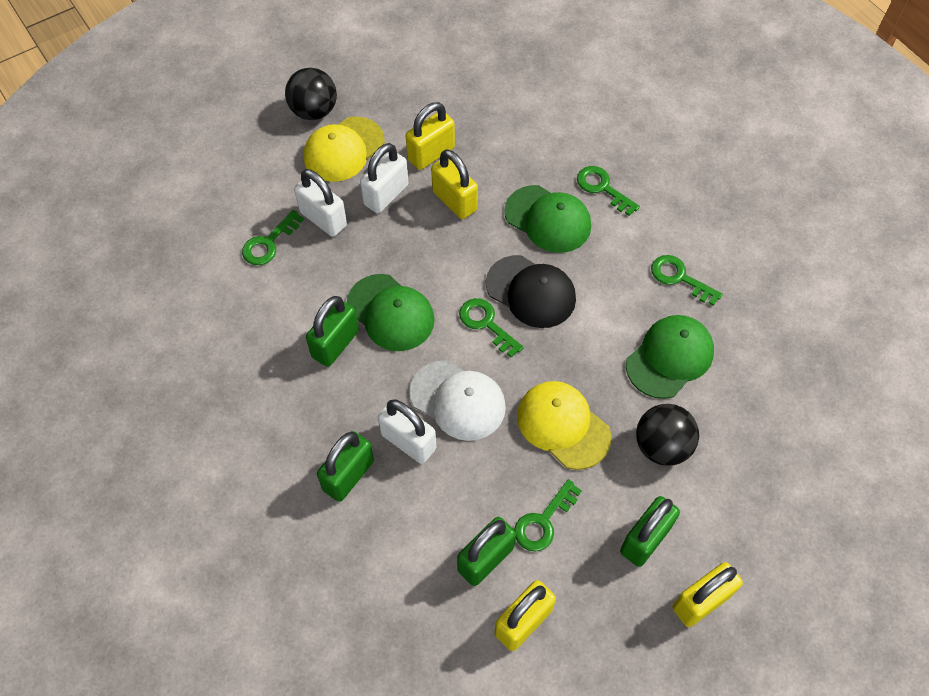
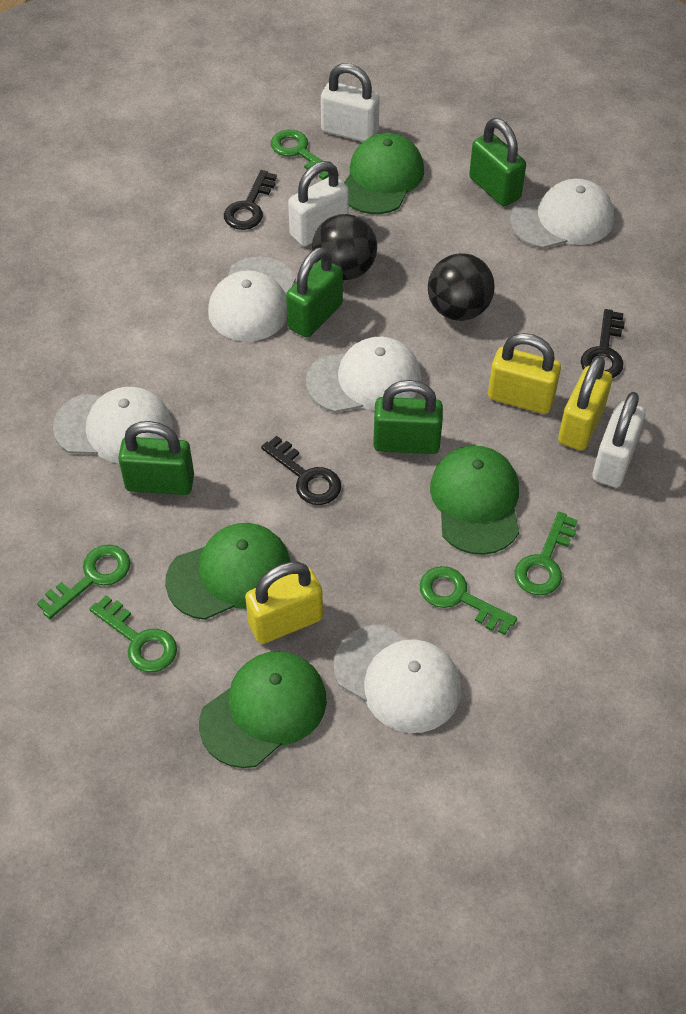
black cap: [486,255,576,328] = 1 -> none = 0
black key: none = 0 -> [224,170,277,230] [261,436,342,505] [581,309,625,378] = 3
green cap: [347,274,435,351] [504,185,591,253] [626,315,714,399] = 3 -> [165,523,291,620] [199,651,327,768] [344,133,424,214] [430,445,519,555] = 4
white cap: [410,360,506,441] = 1 -> [53,387,173,463] [208,257,296,342] [306,337,421,413] [334,625,461,733] [510,179,614,249] = 5
yellow cap: [304,116,385,182] [517,381,611,470] = 2 -> none = 0
yellow padlock: [406,102,455,170] [431,149,478,219] [495,580,556,651] [672,562,743,627] = 4 -> [245,562,323,644] [488,333,561,414] [558,356,613,451] = 3

